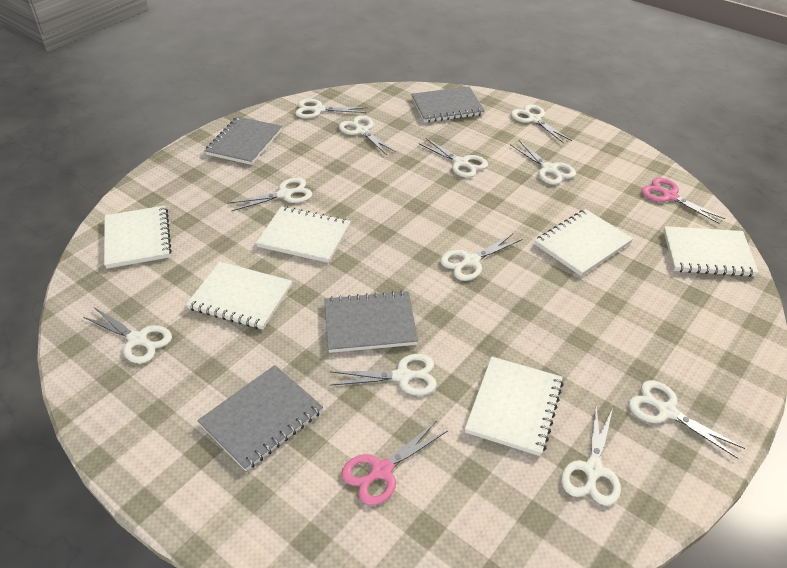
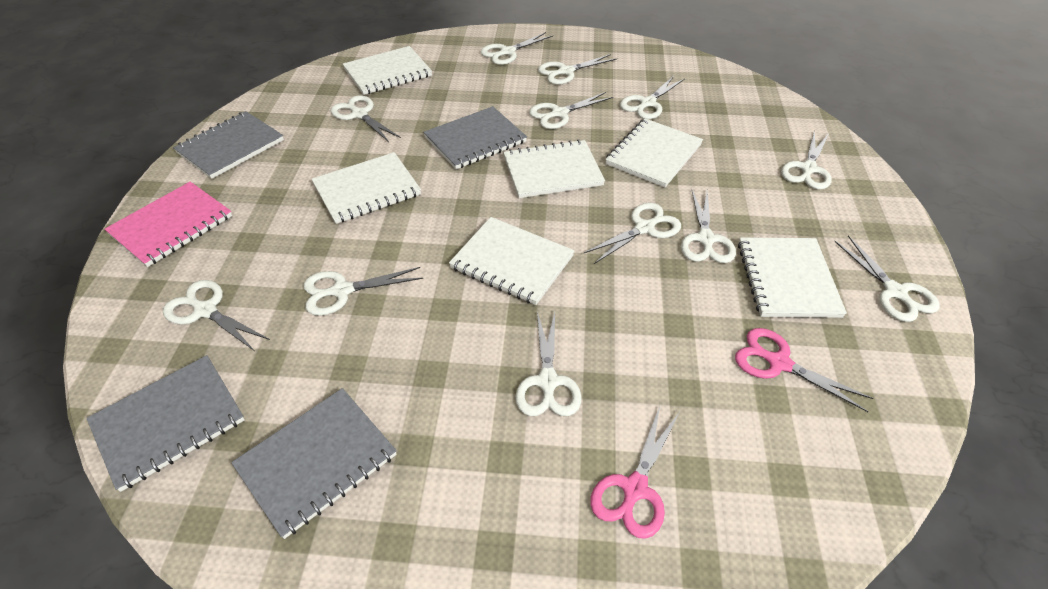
pink notebook: none = 0 -> [105,182,232,267] = 1
white scissors: [83,307,172,364] [228,178,312,211] [295,99,367,119] [330,354,437,396] [339,116,396,155] [418,138,488,178] [440,234,522,281] [510,140,576,185] [511,104,572,143] [561,405,621,506] [629,380,745,459] = 11 -> [163,280,270,351] [303,267,423,316] [330,95,401,142] [481,32,553,65] [516,311,582,416] [529,92,613,129] [538,54,617,85] [583,203,681,264] [620,76,685,119] [681,190,736,263] [781,131,831,190] [834,235,940,322] = 12

